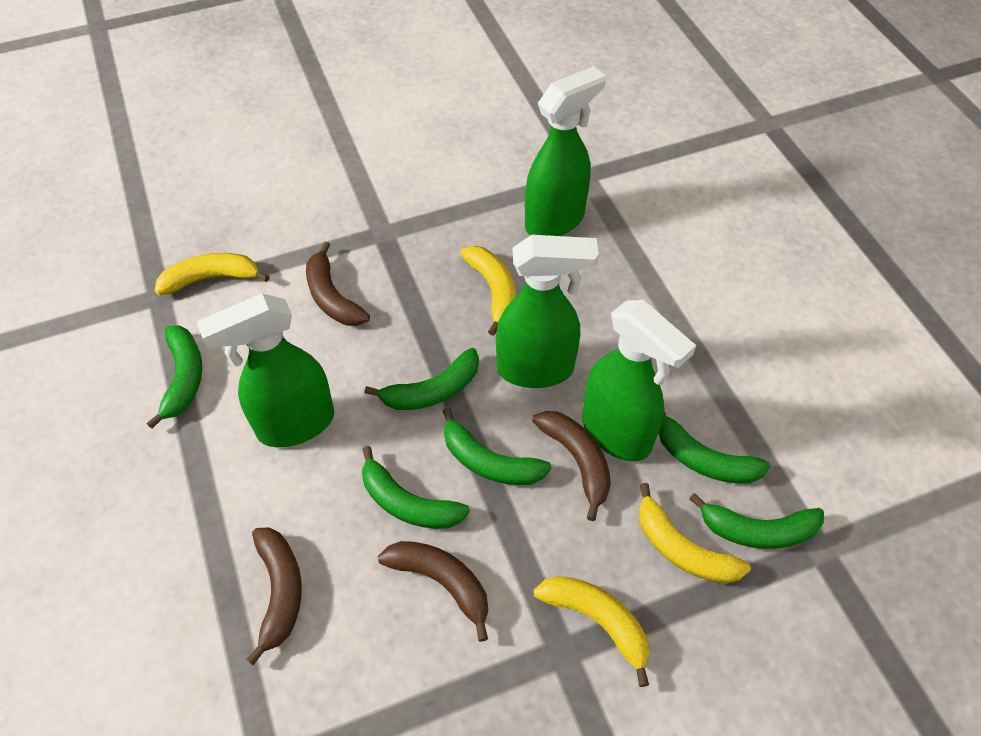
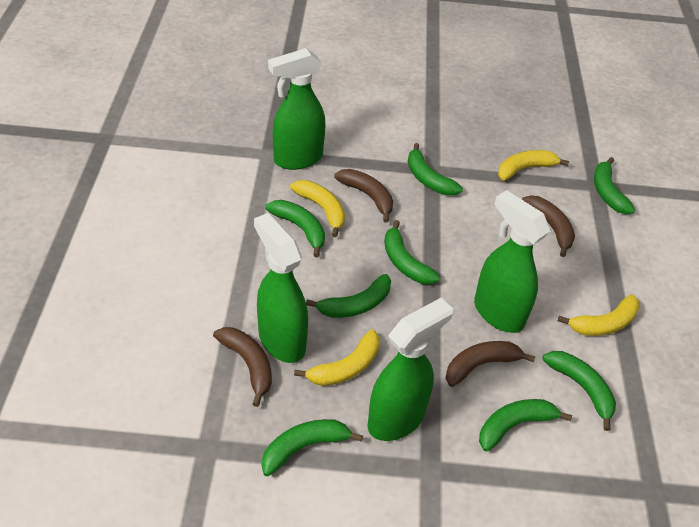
green banana: [146,325,202,429] [362,446,470,529] [364,348,479,410] [443,407,551,485] [658,411,771,483] [689,493,824,549] = 6 -> [261,419,363,476] [265,200,325,257] [306,274,391,318] [384,220,440,284] [408,143,463,196] [479,399,572,451] [543,351,616,431] [594,157,635,214] = 8

